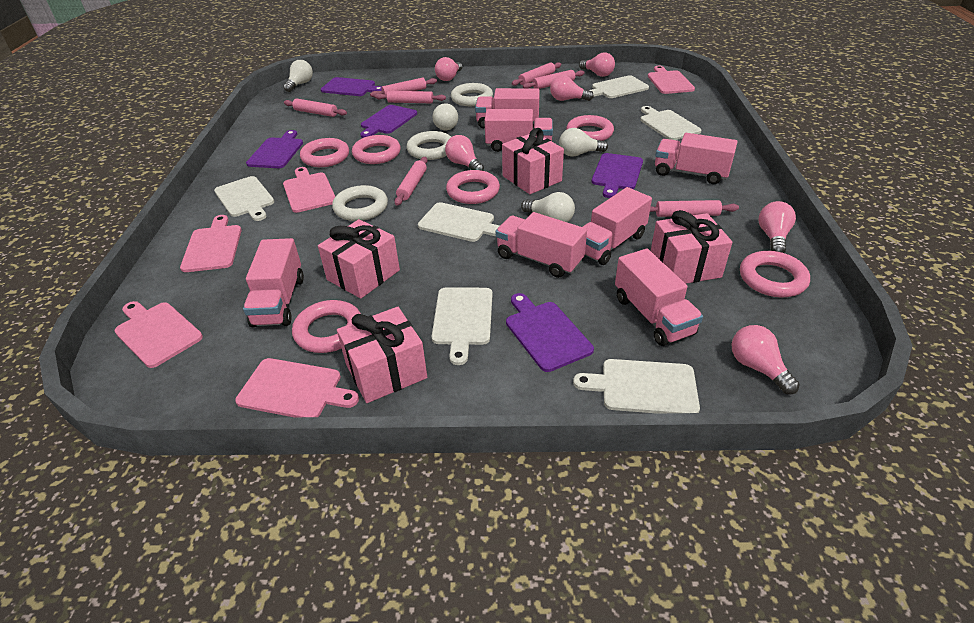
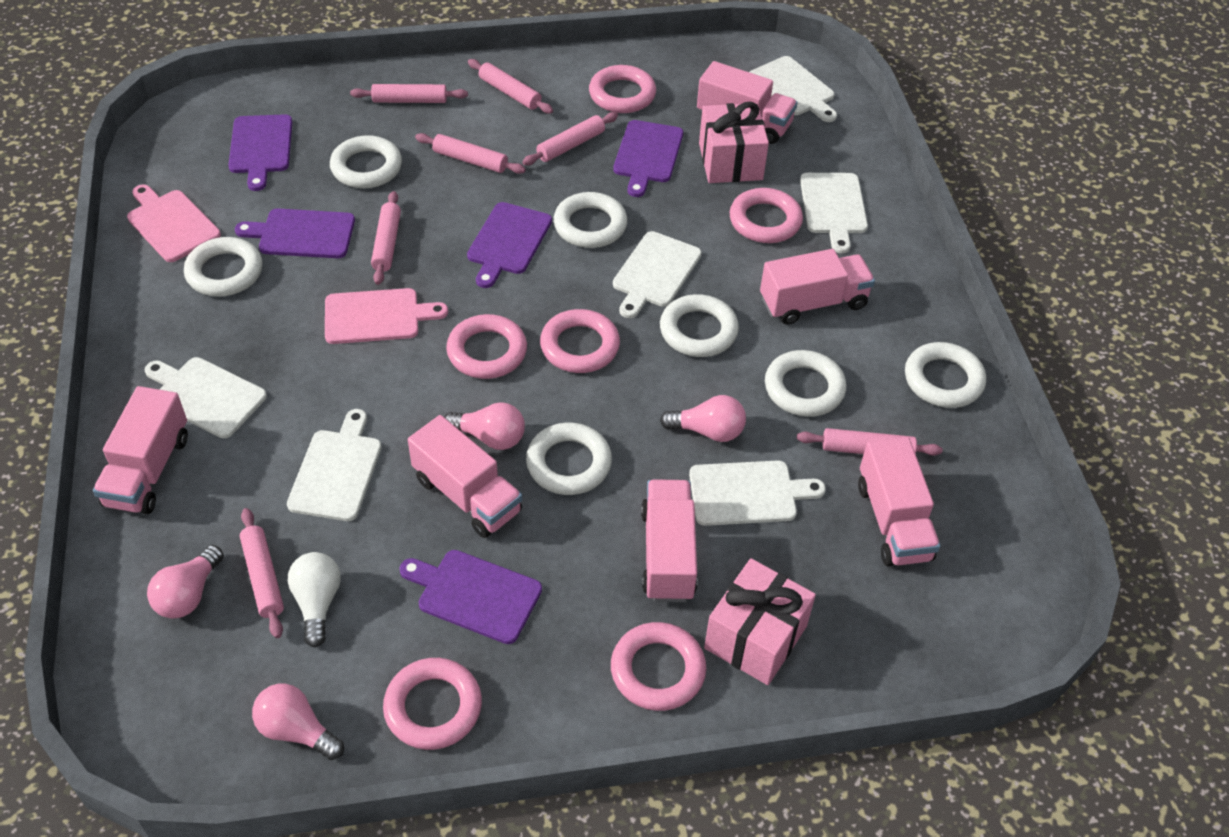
pink cutting board: [115,301,203,368] [180,215,242,272] [235,358,359,417] [283,167,335,213] [648,66,695,94] = 5 -> [127,184,221,262] [325,288,448,344] = 2
pink gift: [318,219,400,299] [337,307,427,403] [502,128,564,194] [651,210,733,284] = 4 -> [699,102,769,183] [704,558,816,685] = 2
pink light bulb: [435,57,462,81] [445,135,484,171] [550,75,594,101] [579,52,615,77] [731,325,800,394] [759,201,796,253] = 6 -> [147,545,224,619] [252,683,344,760] [444,402,525,450] [660,395,746,442] = 4
pink truck: [243,238,304,328] [475,88,540,129] [484,109,553,152] [496,212,587,278] [583,187,652,265] [615,249,703,346] [655,133,738,184] = 7 -> [93,386,188,514] [408,415,522,538] [641,479,698,602] [697,61,798,144] [760,249,875,325] [858,437,940,566] = 6
white light bulb: [283,60,313,92] [433,103,458,130] [521,192,575,222] [559,128,608,157] = 4 -> [288,552,341,648] = 1
white ring: [332,185,388,221] [406,131,451,160] [451,83,493,106] = 3 -> [184,237,263,297] [330,135,402,188] [526,423,612,495] [553,192,627,248] [660,294,739,357] [765,350,846,417] [905,342,986,408] = 7

